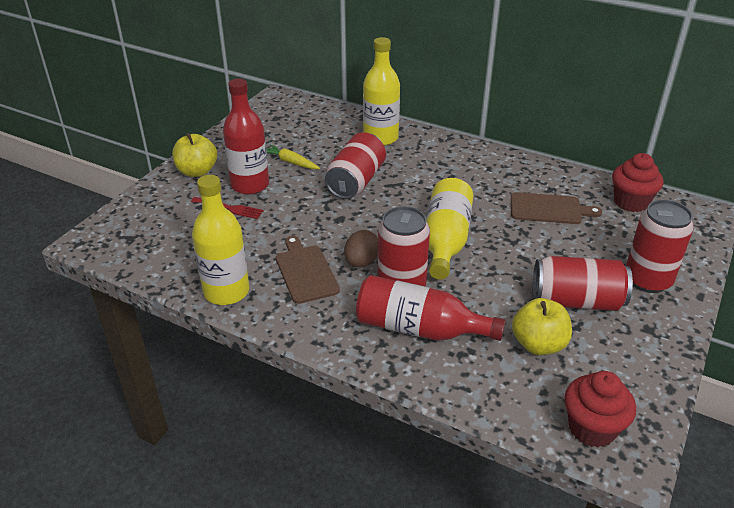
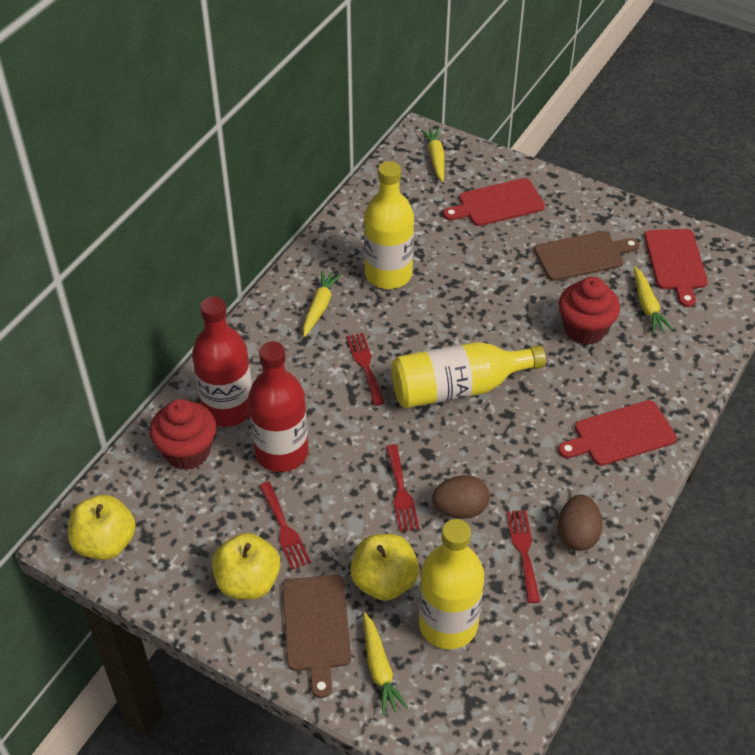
brown egg: [344,230,378,268] = 1 -> [432,475,490,519] [558,494,603,551] = 2
red can: [325,132,386,199] [378,206,430,287] [533,256,633,311] [626,200,694,293] = 4 -> none = 0
red cutting board: none = 0 -> [443,178,545,226] [558,400,677,466] [644,229,708,307] = 3
red fork: [191,197,264,219] = 1 -> [259,482,311,570] [346,333,385,406] [386,444,419,532] [507,510,540,603] = 4
yellow apple: [172,133,217,177] [512,298,572,355] = 2 -> [68,495,136,560] [212,533,280,600] [350,534,419,601] = 3
yellow carrot: [266,144,320,169] = 1 -> [303,271,341,337] [363,613,408,715] [421,128,445,182] [634,267,673,333] = 4

